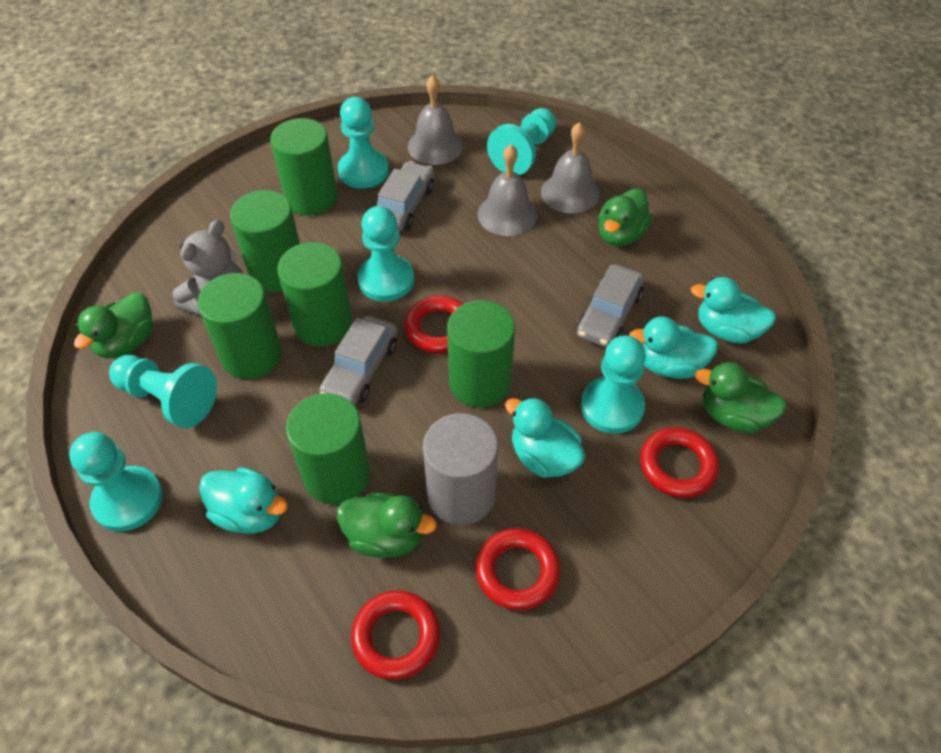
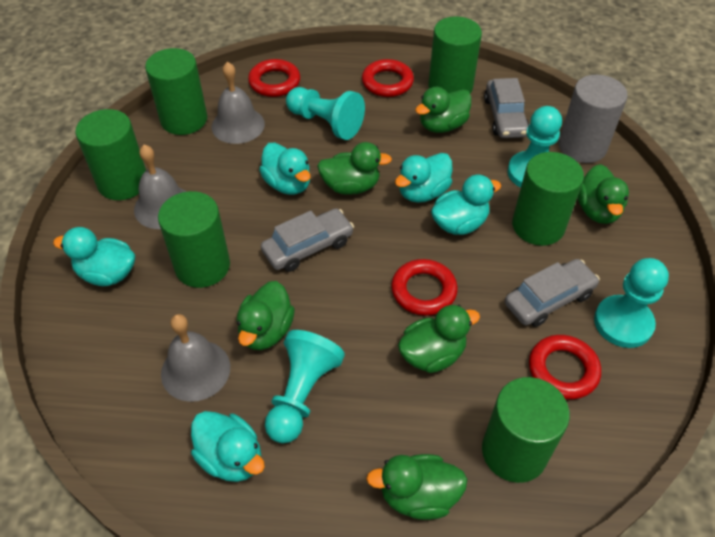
green duck: [74,292,153,359] [337,492,437,558] [598,189,653,246] [695,362,787,433] = 4 -> [237,281,295,350] [317,142,392,195] [366,454,468,520] [398,305,480,373] [415,87,472,133] [577,164,629,224] = 6
grey teddy bear: [172,220,243,315] = 1 -> none = 0
turquoise duck: [199,467,288,534] [505,397,586,478] [629,316,718,379] [691,277,776,343] = 4 -> [53,227,135,286] [191,411,265,482] [259,143,311,195] [395,153,453,203] [431,175,501,235] = 5
turquoise pawn: [69,432,163,532] [109,355,217,428] [338,97,389,189] [357,206,414,302] [487,108,556,175] [581,335,646,434] = 6 -> [265,330,345,443] [286,87,365,140] [507,106,562,188] [594,258,669,348] = 4

